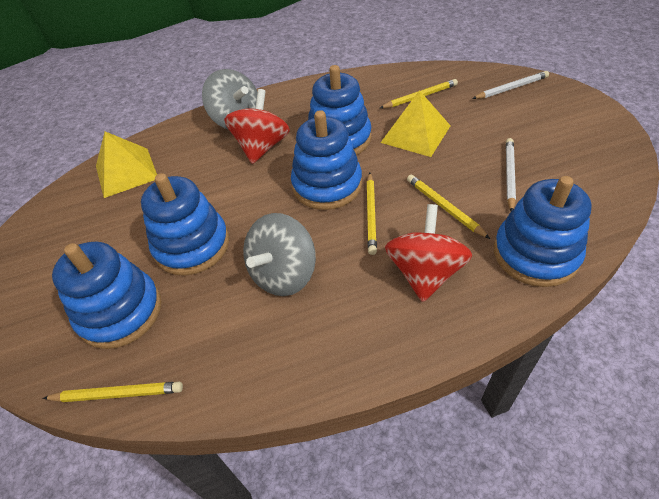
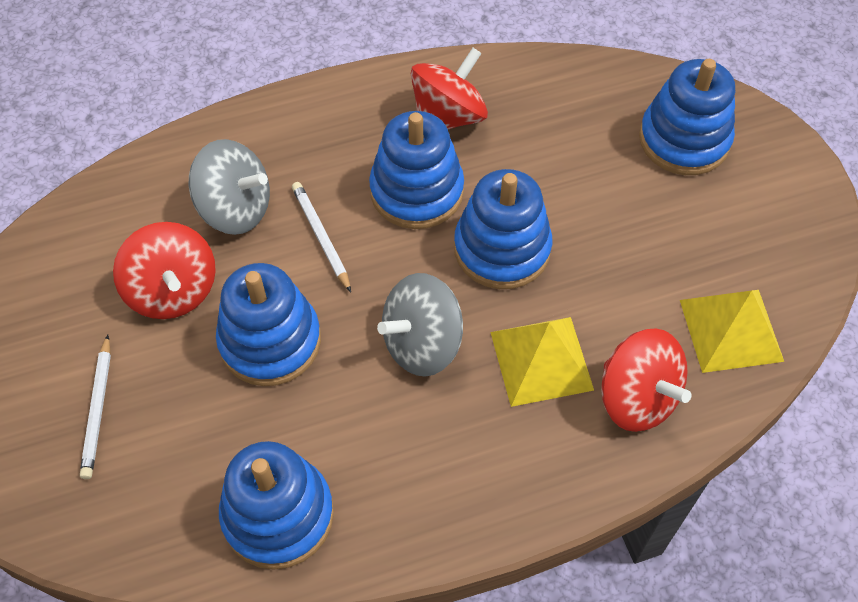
red spinning top: [224,89,290,164] [385,204,472,302] = 2 -> [113,222,216,319] [411,48,488,129] [601,328,691,432] = 3
yellow pencil: [43,382,183,402] [366,173,377,255] [380,79,458,108] [407,175,490,239] = 4 -> none = 0

